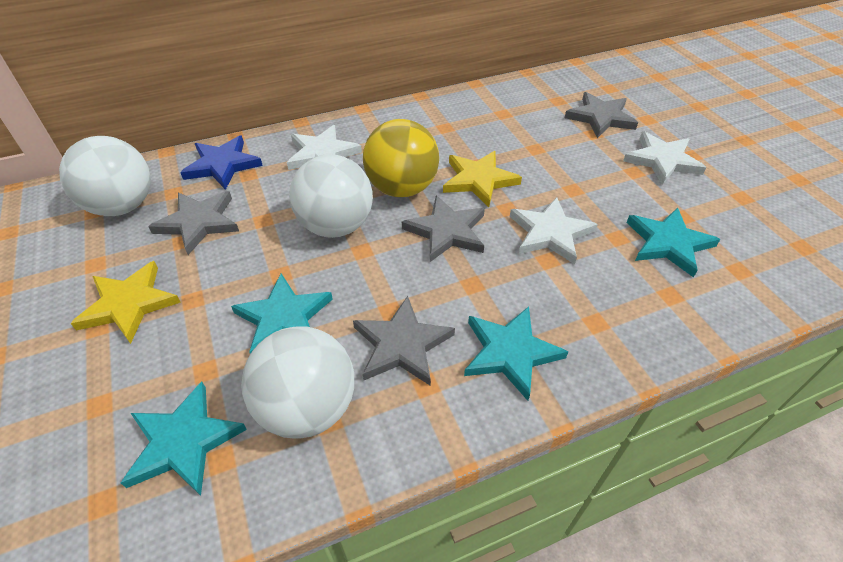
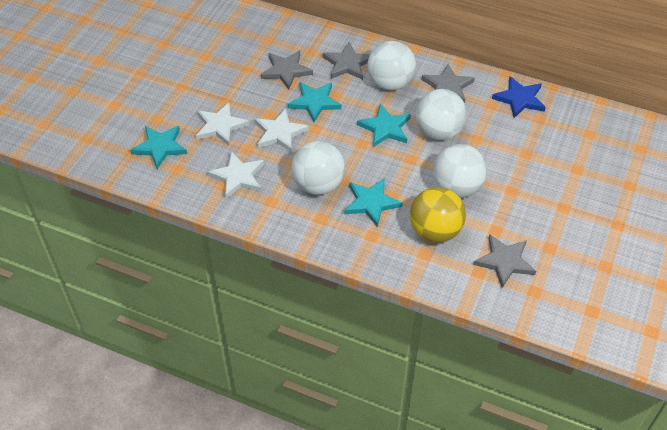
white ball: [59,136,151,216] [241,326,354,439] [289,154,373,238] = 3 -> [292,141,345,195] [368,41,416,90] [416,89,467,140] [433,144,487,198] = 4
yellow star: [70,261,181,344] [443,151,522,207] = 2 -> none = 0

